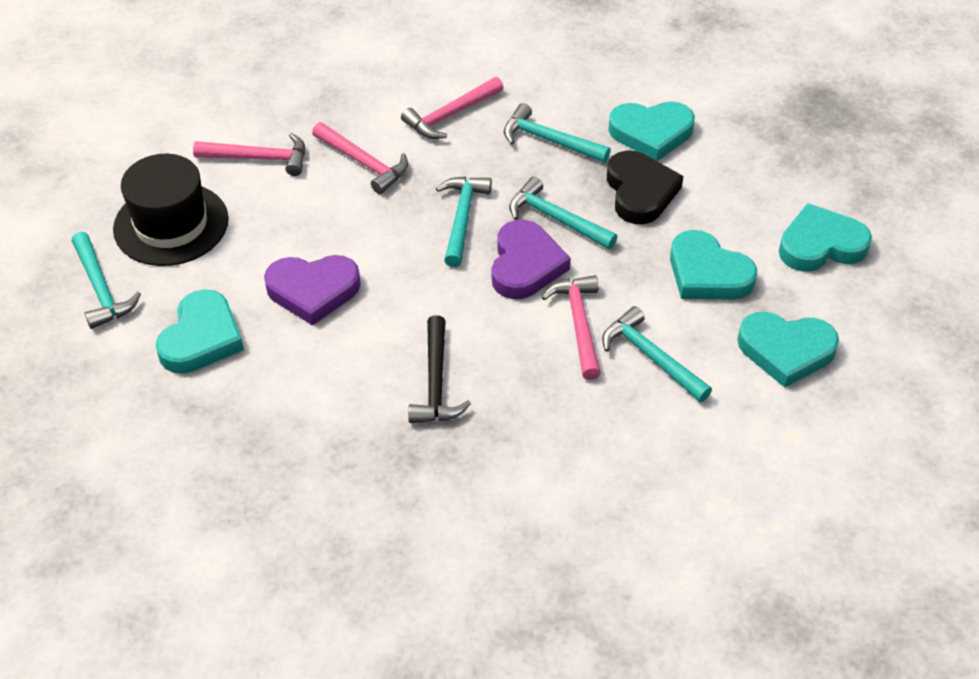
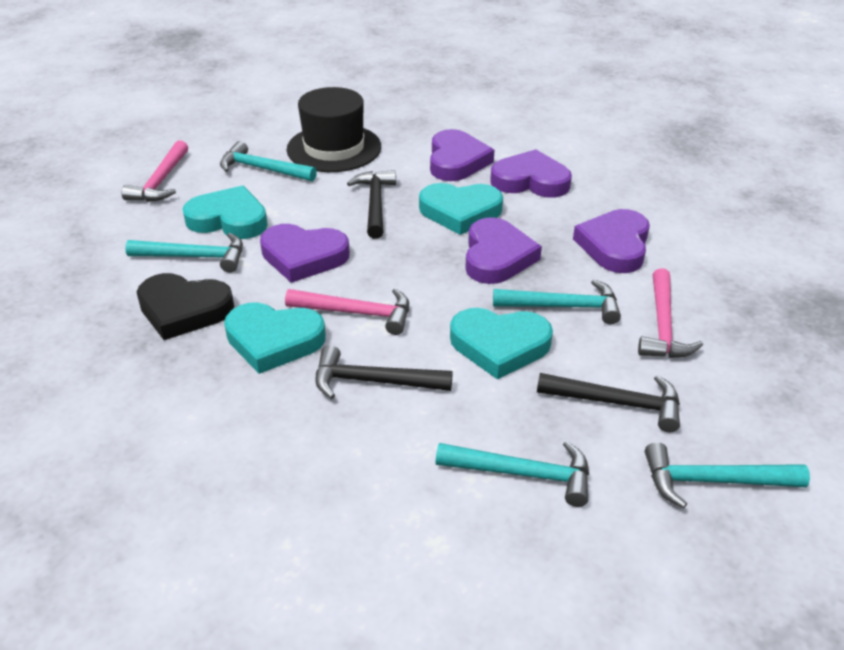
black hammer: [408,315,471,423] = 1 -> [315,345,453,399] [347,170,396,239] [537,373,680,432] = 3
pink hammer: [193,133,305,176] [312,122,408,194] [401,77,504,139] [542,275,601,380] = 4 -> [121,140,188,202] [285,288,409,335] [638,268,703,358] = 3
purple heart: [264,255,361,325] [492,220,571,299] = 2 -> [260,224,350,283] [430,129,494,181] [465,217,542,284] [490,149,572,197] [573,209,650,273] = 5
turquoise heart: [156,289,244,374] [608,101,695,161] [670,230,757,299] [737,312,839,387] [779,203,872,271] = 5 -> [182,186,268,239] [224,302,326,374] [419,183,503,235] [450,308,553,380] = 4

